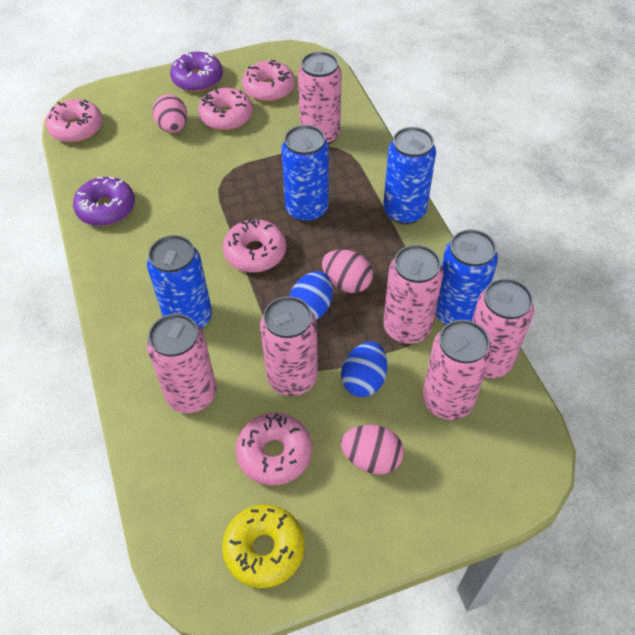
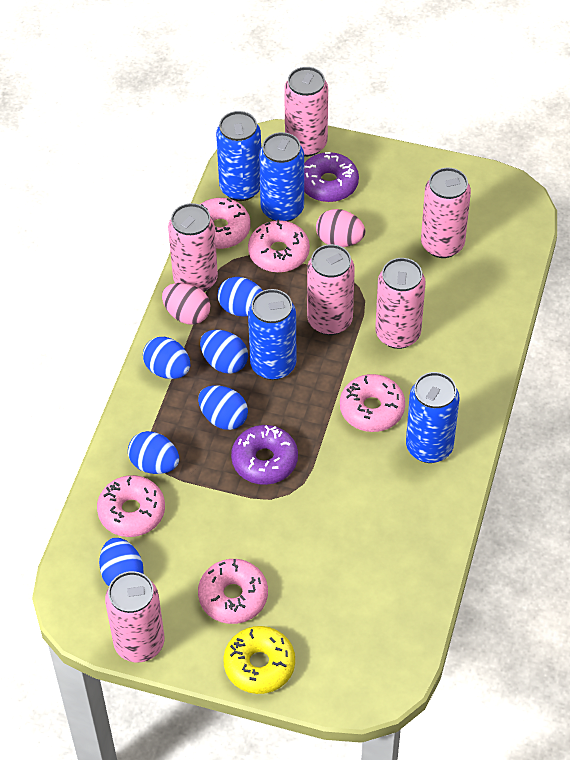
blue egg: [289,271,333,320] [341,342,387,397] = 2 -> [99,538,144,586] [128,431,179,474] [143,337,190,379] [198,385,248,430] [200,330,248,374] [218,277,263,317] = 6
pink egg: [152,94,187,133] [322,249,373,293] [341,425,404,475] = 3 -> [162,283,210,325] [316,209,365,247] = 2

